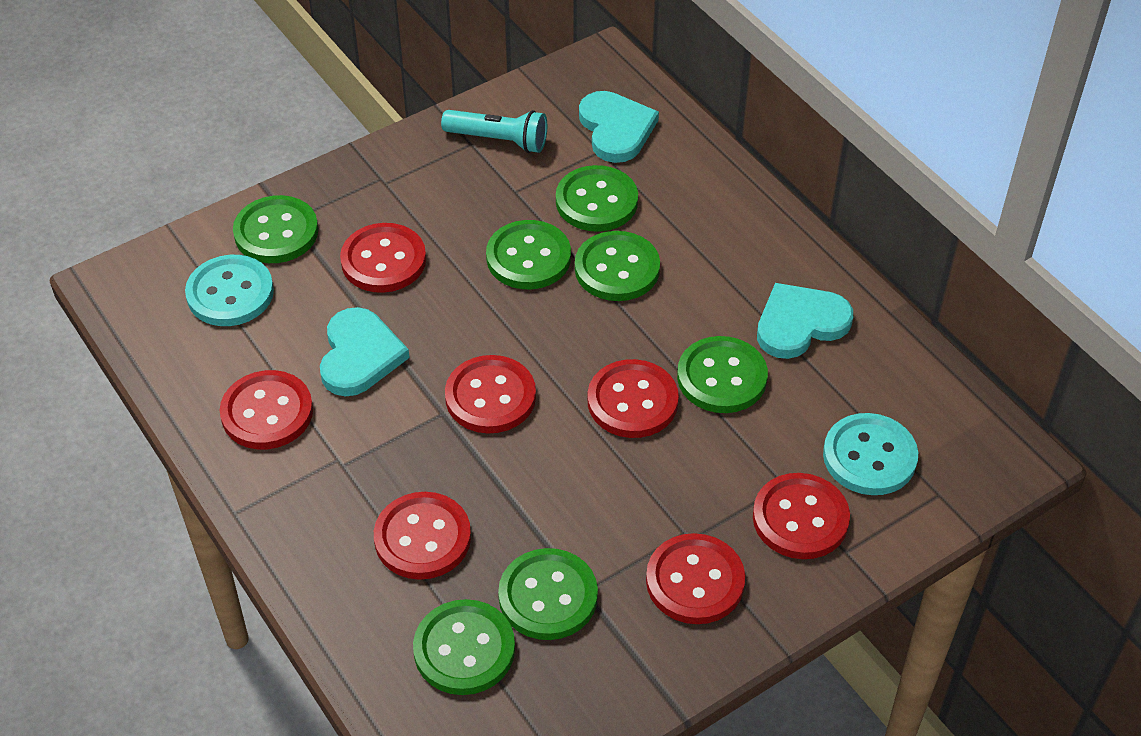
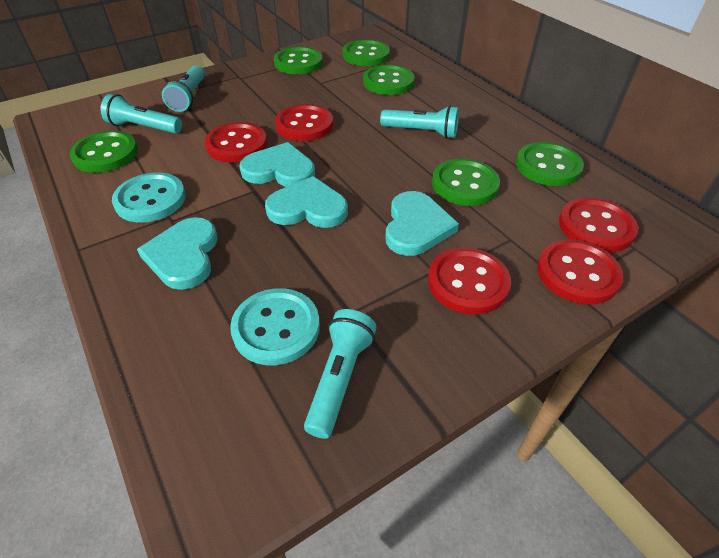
green button: [233,195,318,263] [413,599,515,695] [486,220,571,289] [498,548,598,640] [556,165,638,232] [575,231,660,301] [677,336,768,413] = 7 -> [70,131,138,173] [274,47,323,74] [342,40,390,66] [363,65,415,95] [432,159,500,206] [516,142,584,186] = 6
red button: [220,370,313,449] [340,223,426,293] [374,492,471,580] [445,355,536,433] [587,359,679,438] [646,533,745,624] [753,473,850,559] = 7 -> [205,122,267,163] [275,104,333,141] [428,247,511,315] [537,239,624,304] [559,197,638,253] = 5
turquoise flashlight: [441,110,547,153] = 1 -> [100,94,182,134] [162,65,205,112] [304,309,377,439] [380,105,459,139] = 4
turquoise heart: [320,307,410,396] [579,91,659,163] [757,283,853,359] = 3 -> [137,217,218,290] [239,142,315,187] [265,176,348,228] [385,191,459,256] = 4

